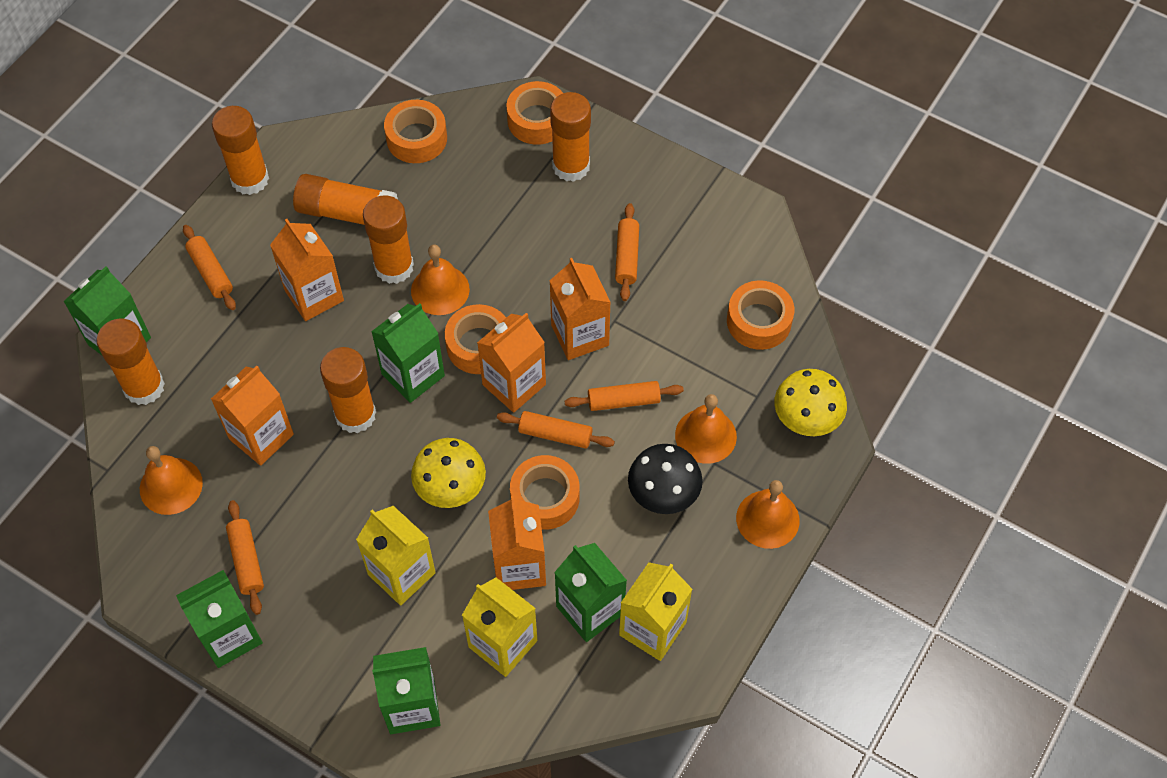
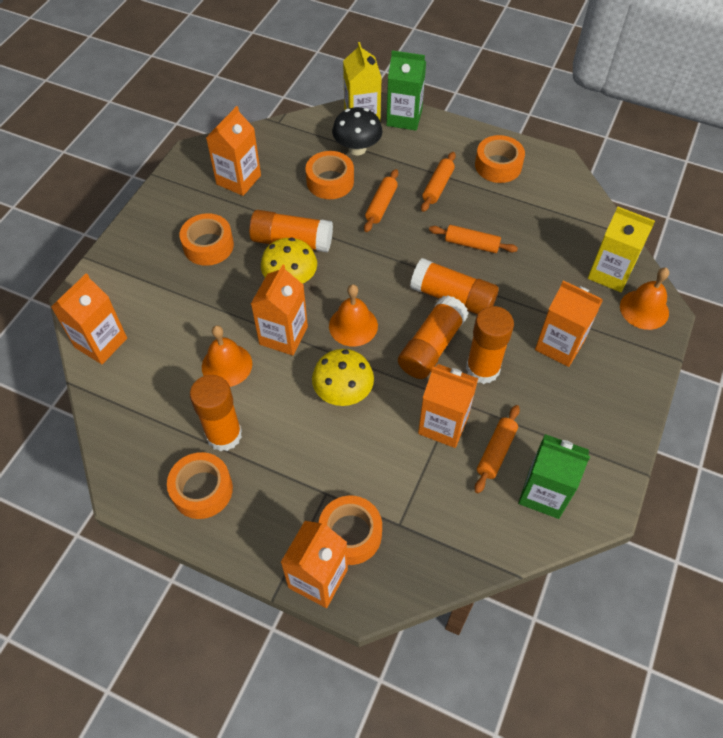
green carton: [63,266,151,355] [176,570,263,668] [371,303,445,403] [372,647,440,734] [554,543,627,642] = 5 -> [386,50,426,130] [518,434,590,519] = 2
orange bell: [140,446,203,515] [411,245,470,315] [675,394,737,464] [736,480,800,549] = 4 -> [202,325,252,387] [329,284,378,347] [620,268,669,330] = 3
orange carton: [211,366,294,466] [270,219,344,321] [477,313,546,413] [488,495,546,590] [550,258,611,360] = 5 -> [51,273,127,364] [206,106,261,196] [251,264,308,356] [281,521,348,608] [418,364,478,448] [535,280,603,367] = 6
orange glue stick: [96,318,165,405] [212,106,269,195] [293,174,398,225] [320,347,376,433] [363,195,414,284] [550,92,591,182] = 6 -> [190,375,242,452] [249,210,333,252] [398,295,469,379] [410,258,499,315] [466,306,514,384] = 5
orange rolling pin: [183,225,236,310] [226,500,264,615] [497,411,615,449] [565,381,684,411] [615,203,639,301] = 5 -> [364,169,398,232] [421,152,456,212] [429,225,518,253] [475,405,520,493] = 4
yellow carton: [356,506,436,605] [462,577,538,677] [619,562,692,661] = 3 -> [343,42,382,120] [588,207,655,292] = 2

